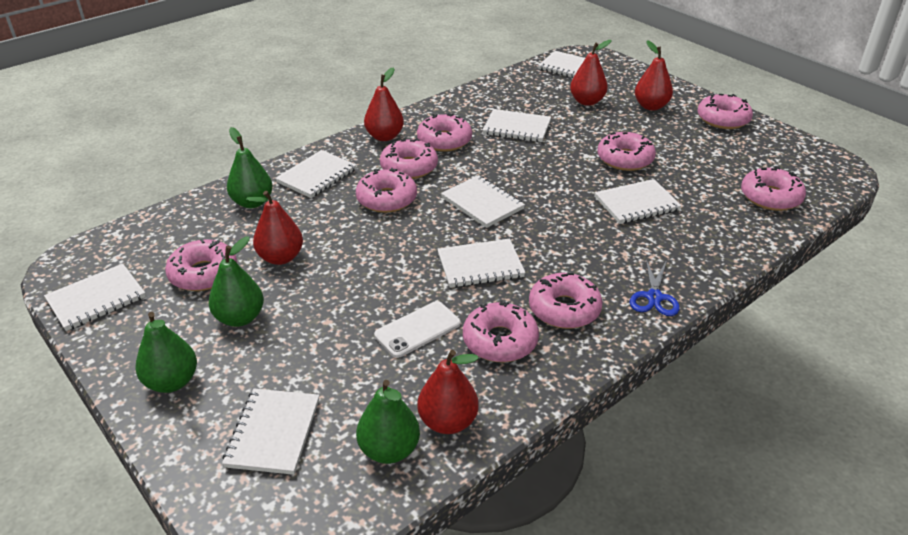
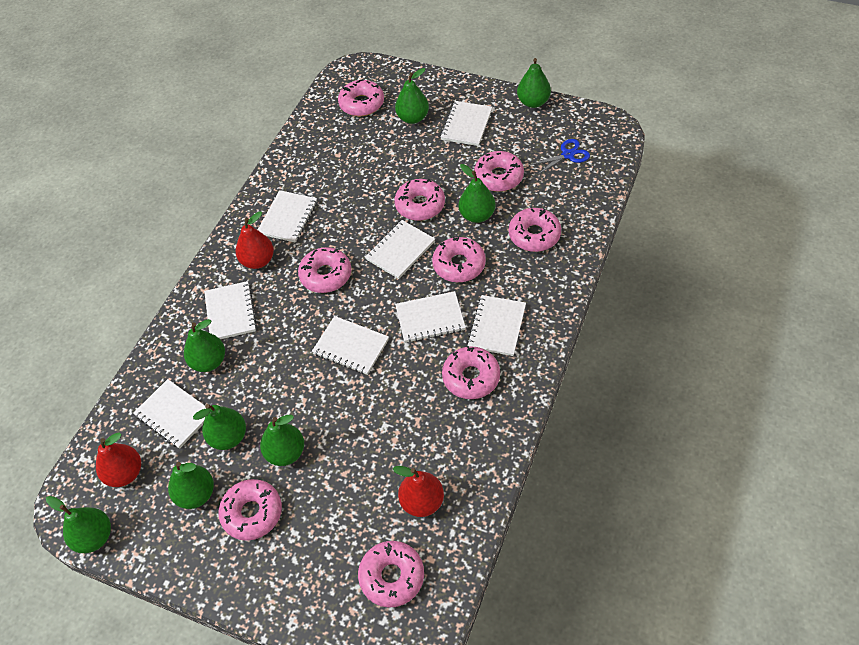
green pear: [135,312,197,393] [208,236,264,327] [227,127,273,208] [356,380,420,464] = 4 -> [46,496,111,553] [168,462,214,509] [184,319,225,372] [193,404,246,450] [260,415,304,466] [395,68,429,124] [458,164,496,223] [517,58,551,108] = 8
red pear: [246,191,303,265] [364,68,404,141] [417,350,479,434] [570,40,612,106] [635,40,673,110] = 5 -> [96,433,141,487] [236,211,274,269] [393,466,444,517] = 3
white phone: [374,301,461,358] = 1 -> none = 0

